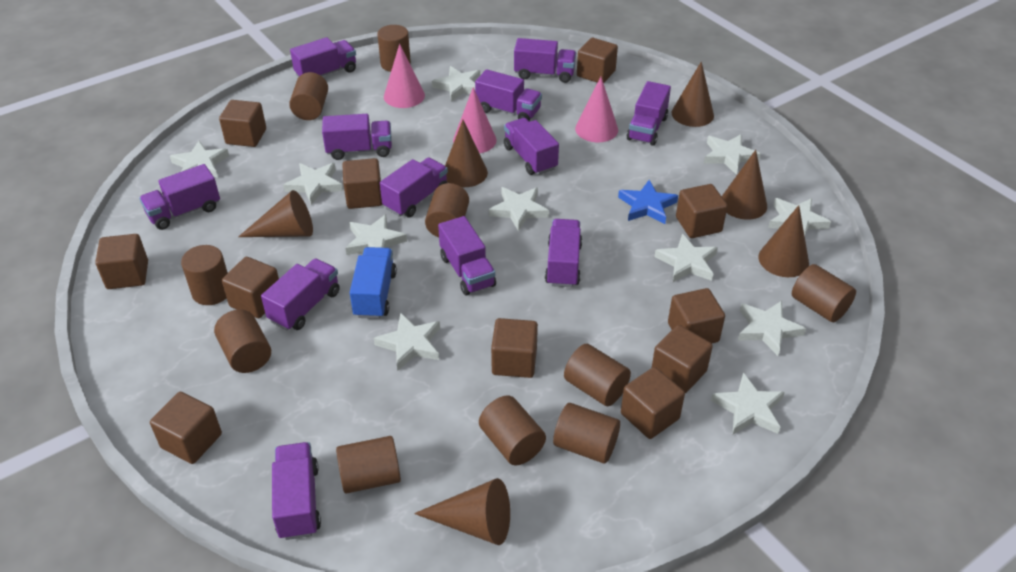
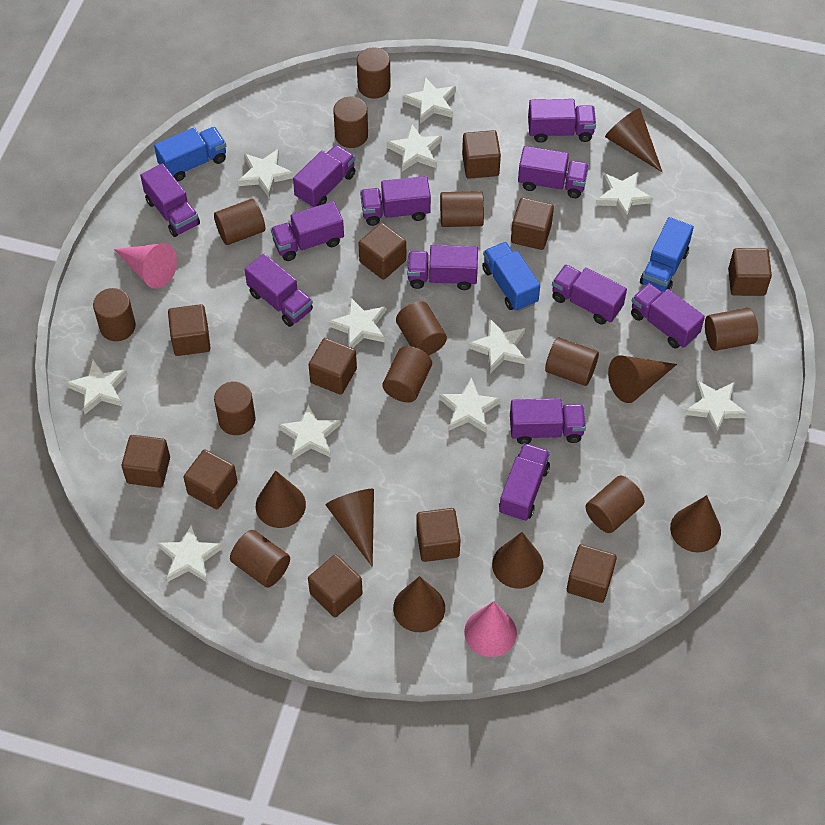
blue star: [618,180,678,224] = 1 -> none = 0
blue truck: [349,247,397,319] = 1 -> [154,127,226,181] [482,242,540,311] [640,217,694,292] = 3
brown cone: [238,190,313,237] [414,478,510,545] [445,120,488,187] [672,62,714,127] [722,150,767,220] [758,205,809,277] = 6 -> [256,471,306,528] [326,489,374,567] [393,576,445,632] [492,532,544,589] [605,108,662,172] [608,355,677,403] [670,495,721,552] = 7
brown cylinder: [181,245,228,305] [214,309,271,373] [289,72,328,120] [336,436,401,494] [377,25,411,72] [425,183,469,237] [479,395,546,465] [553,403,620,464] [564,344,631,406] [792,264,856,322] = 10 -> [93,288,136,341] [214,199,265,245] [214,381,256,435] [230,530,290,588] [333,97,368,148] [357,47,391,99] [383,346,432,403] [396,301,447,355] [440,191,484,227] [545,338,599,386] [585,476,645,533] [705,308,758,351] = 12
pink cone: [384,44,425,108] [453,87,496,153] [575,77,618,142] = 3 -> [114,243,177,289] [464,601,517,657] = 2

